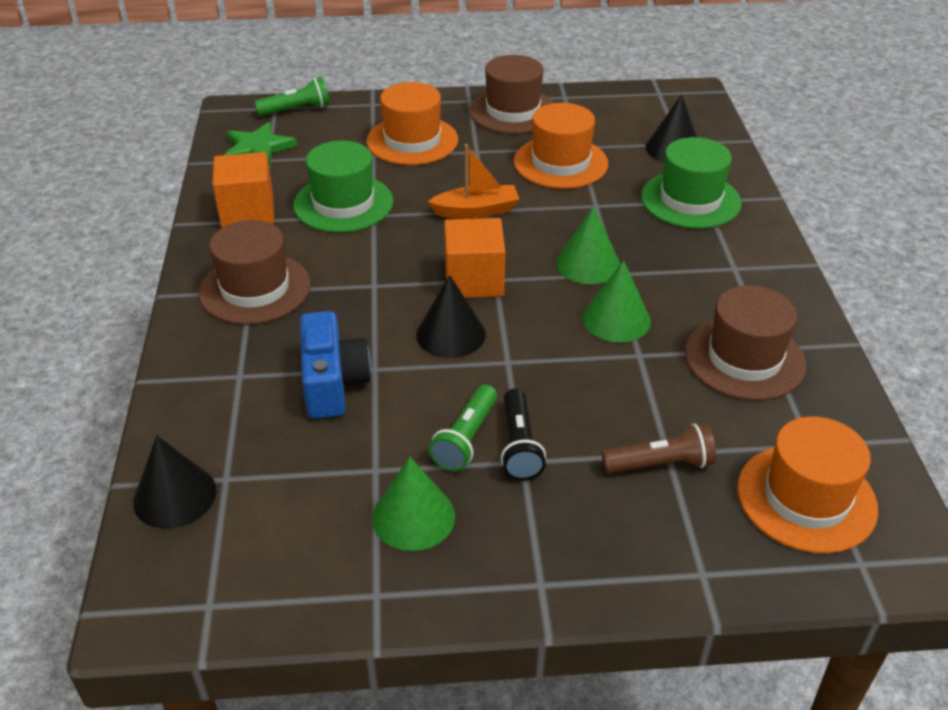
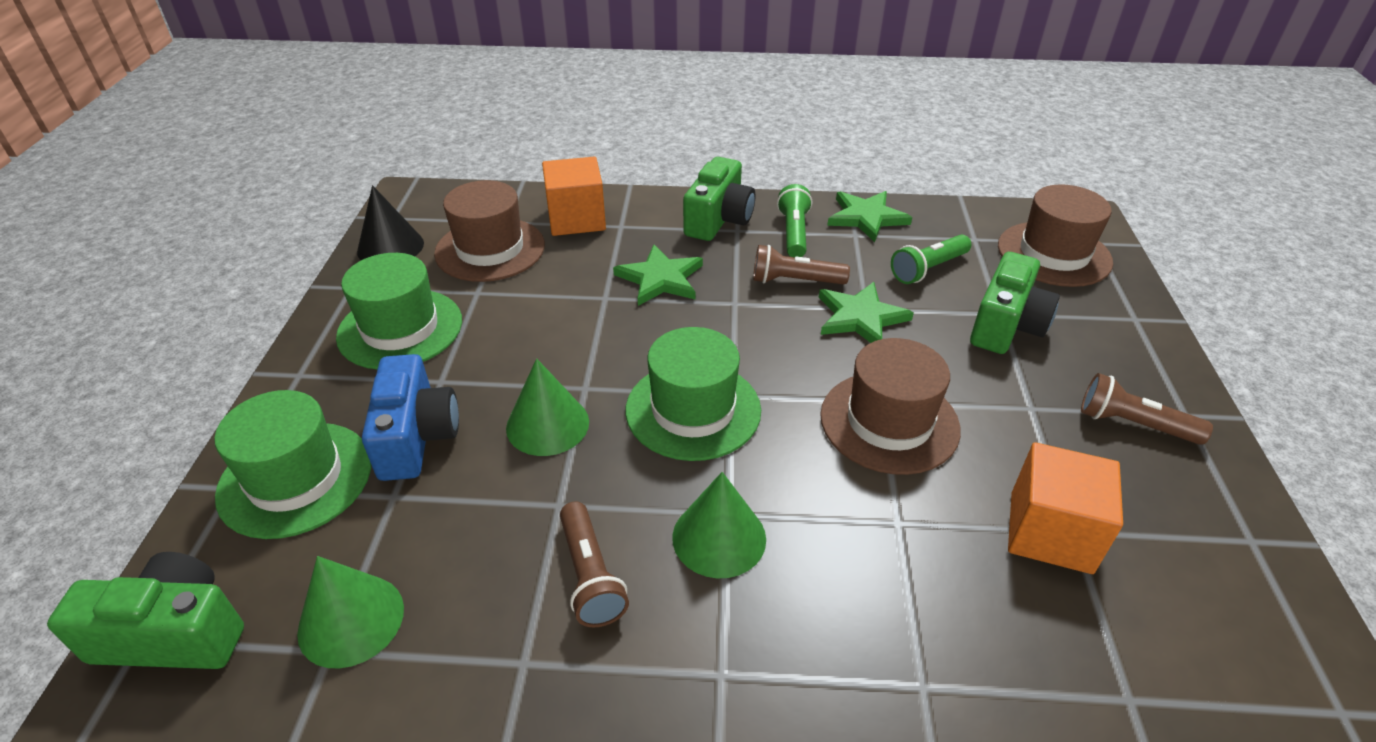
black cone: [133,435,216,529] [416,275,486,358] [646,94,697,162] = 3 -> [357,185,424,260] = 1
black flashlight: [501,388,546,481] = 1 -> none = 0
brown flashlight: [602,423,716,473] = 1 -> [560,501,629,628] [753,245,850,285] [1081,373,1213,445] = 3
green camera: none = 0 -> [47,552,244,669] [683,157,755,241] [970,252,1060,354] = 3
green hat: [293,141,393,233] [641,137,741,229] = 2 -> [214,390,371,539] [336,253,462,369] [626,327,761,461] = 3
green star: [224,122,297,166] = 1 -> [613,244,703,306] [819,282,914,343] [827,191,912,242] = 3
orange boat: [428,144,519,219] = 1 -> none = 0
orange hat: [367,82,458,165] [514,103,608,189] [737,416,878,554] = 3 -> none = 0

